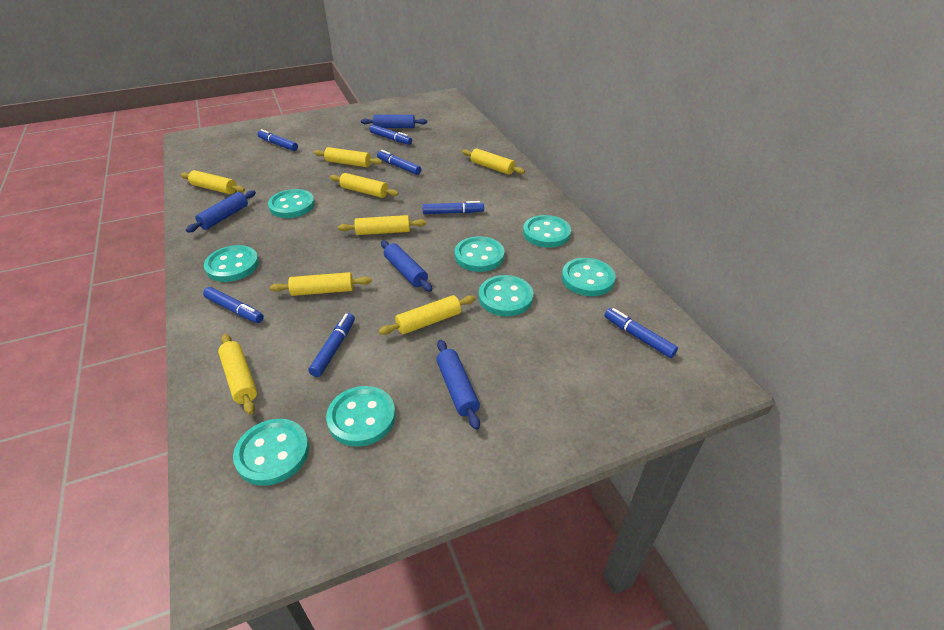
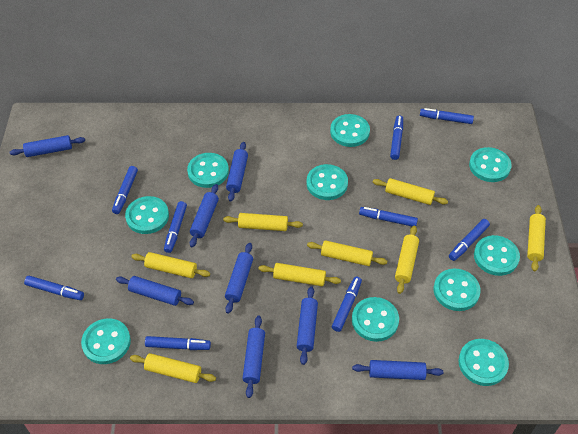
blue marker: [203,287,264,323] [258,129,298,151] [308,313,355,377] [369,125,412,145] [377,150,421,175] [422,201,484,214] [604,308,678,358] = 7 -> [24,276,84,300] [112,166,138,214] [145,336,211,350] [164,201,187,253] [332,277,362,332] [359,207,418,227] [390,115,403,160] [420,108,474,124] [449,219,490,261] = 9
blue rolling pin: [186,190,256,232] [361,115,427,128] [381,241,432,292] [436,340,480,430] = 4 -> [10,135,85,157] [116,276,194,306] [190,184,219,247] [225,243,253,314] [226,142,248,202] [242,316,265,398] [297,286,318,365] [352,360,443,380] = 8
turquoise button: [204,245,259,282] [233,419,309,486] [268,189,315,218] [326,386,396,447] [455,236,505,272] [479,275,533,316] [523,215,571,248] [562,258,616,296] = 8 -> [81,318,131,364] [125,196,169,234] [187,153,229,188] [307,164,348,200] [330,114,370,147] [352,297,399,342] [433,269,481,311] [458,339,509,386] [469,147,512,182] [474,235,520,276] = 10

